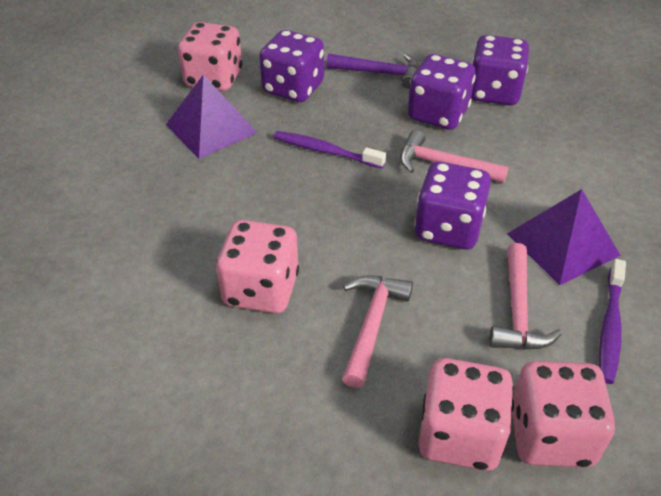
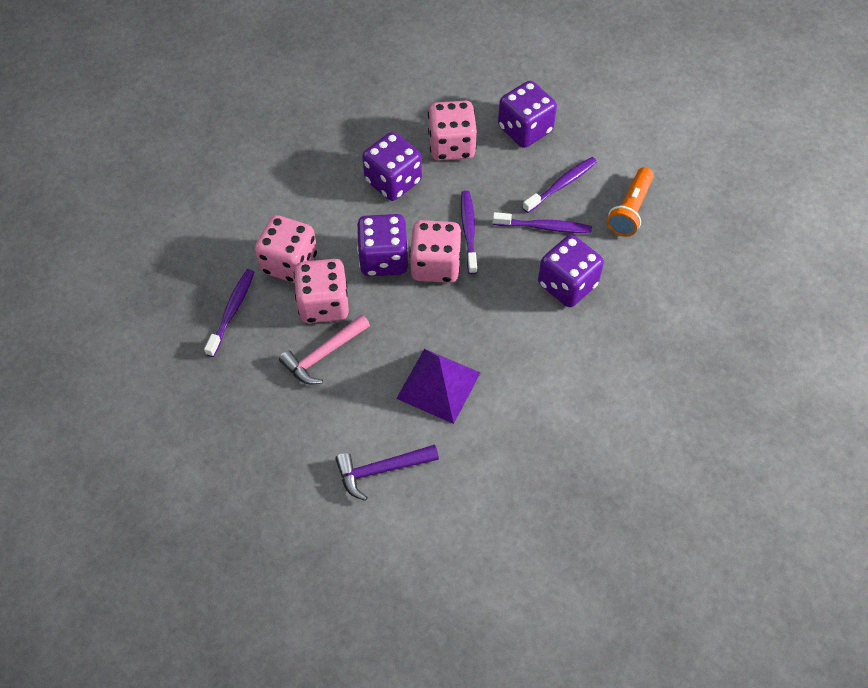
orange flashlight: none = 0 -> [607,167,654,237] = 1
pink hammer: [342,275,413,388] [400,130,509,183] [489,243,562,350] = 3 -> [279,314,370,384] = 1
purple pyramid: [166,74,258,159] [507,189,621,285] = 2 -> [396,349,480,424] = 1
purple toothbrush: [273,131,386,169] [599,259,626,384] = 2 -> [204,269,255,357] [461,190,477,274] [493,212,592,233] [523,157,597,213] = 4

